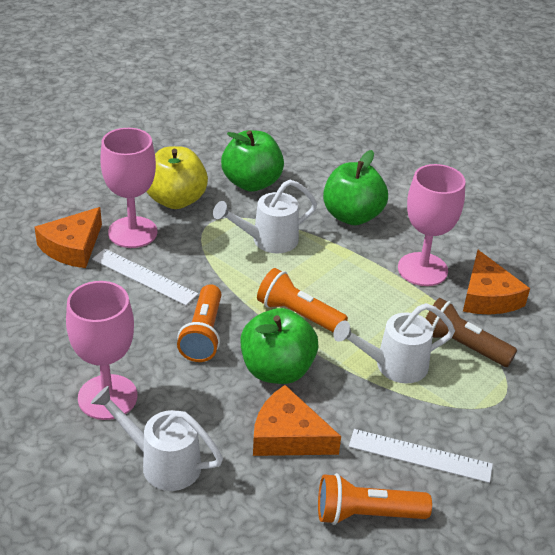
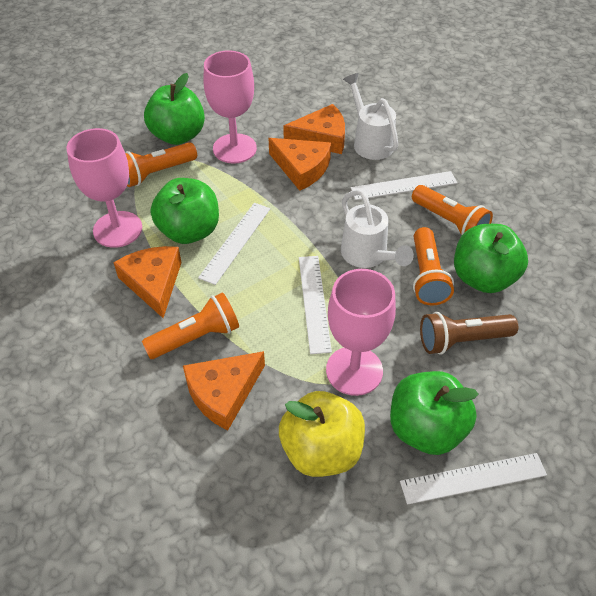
green apple: [221,130,284,192] [240,308,319,384] [323,150,388,225] = 3 -> [144,73,205,145] [151,178,219,244] [390,371,478,455] [454,224,528,293] = 4
orange cheese: [34,207,102,268] [253,385,341,456] [463,250,530,314] = 3 -> [113,246,182,318] [183,351,265,430] [269,138,331,191] [283,104,345,154] = 4
orange flashlight: [177,284,221,362] [257,268,348,333] [318,473,432,525] = 3 -> [125,142,197,187] [142,292,239,359] [412,185,493,235] [413,227,454,306] = 4
white ruler: [92,249,198,305] [349,429,493,483] = 2 -> [198,203,270,285] [299,256,332,354] [351,171,457,200] [400,453,547,505] = 4
white watering can: [91,386,223,491] [213,180,317,253] [333,303,455,384] = 3 -> [341,189,414,268] [343,73,398,160] = 2

